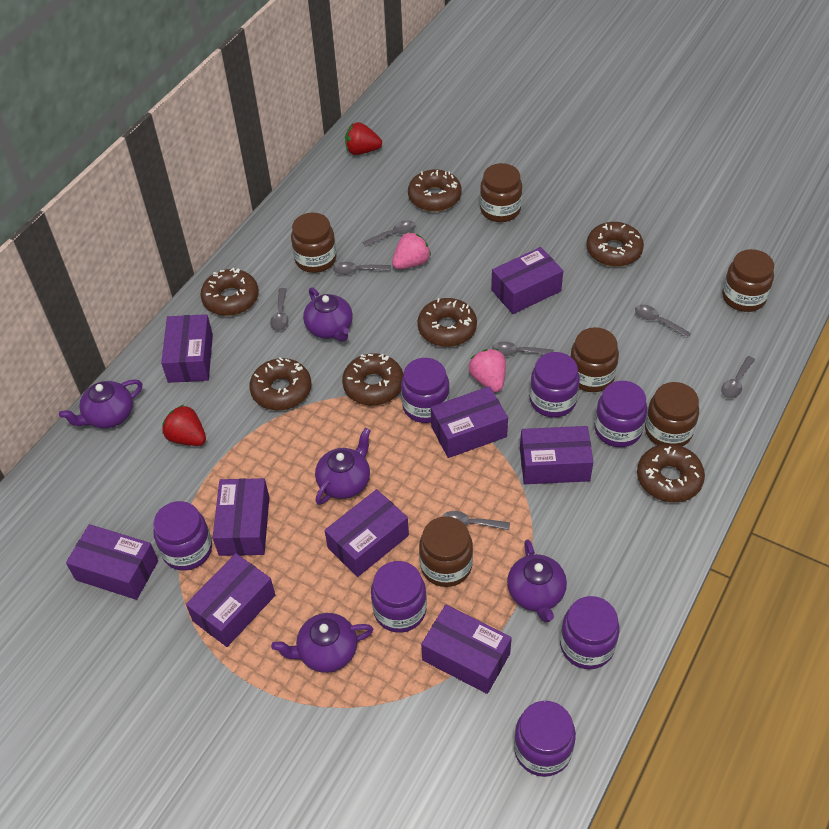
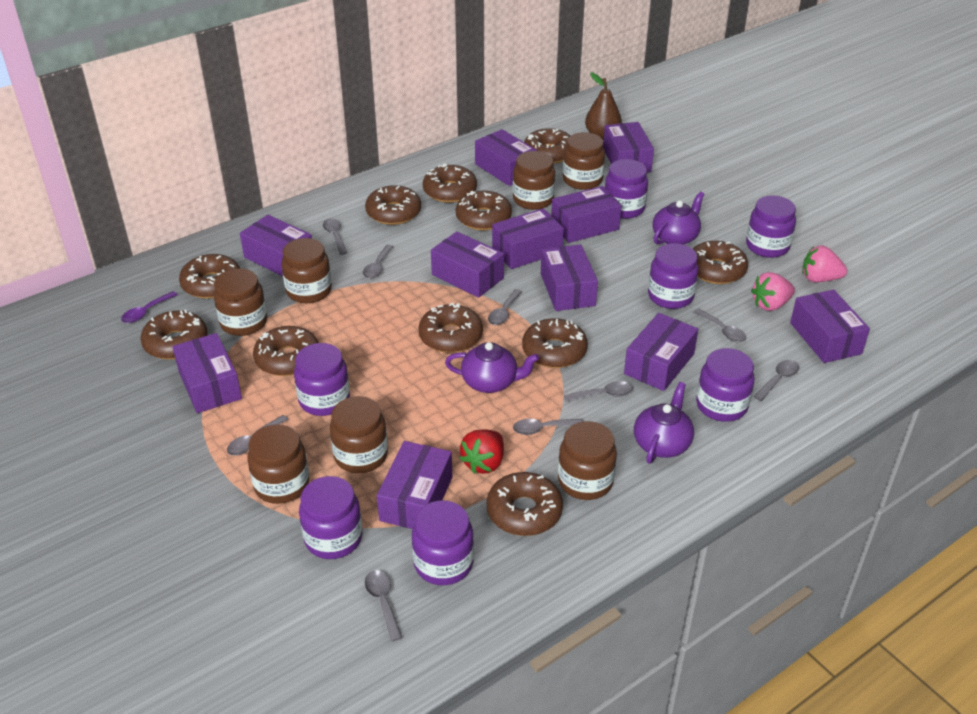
brown donut: [200,268,259,316] [249,357,311,411] [342,353,403,406] [408,169,462,212] [417,298,477,347] [586,222,644,267] [637,444,705,502] = 7 -> [140,309,208,360] [179,254,240,299] [253,326,319,376] [365,185,421,225] [418,303,483,353] [423,164,477,203] [456,191,512,231] [487,472,563,536] [522,318,588,368] [524,128,570,164] [693,241,748,284] = 11
brown jar: [291,213,336,273] [419,516,473,587] [480,163,522,222] [570,327,619,392] [645,382,699,446] [722,249,774,312] = 6 -> [214,268,267,336] [247,424,310,504] [282,238,332,303] [330,396,388,473] [513,151,555,210] [558,421,617,500] [563,132,605,190] = 7
brown pear: none = 0 -> [585,72,622,140] = 1
grey spoon: [270,288,288,331] [333,262,391,275] [363,220,415,247] [441,511,510,530] [492,342,554,356] [635,305,691,338] [721,356,755,399] = 7 -> [227,415,289,456] [323,218,347,255] [363,245,393,279] [365,570,402,641] [488,289,522,325] [513,419,583,435] [564,381,633,402] [694,308,746,342] [754,360,799,401] = 9
purple box: [66,524,158,600] [161,314,213,383] [186,553,275,647] [213,478,269,556] [324,489,409,577] [421,605,512,694] [431,386,508,458] [491,247,563,314] [520,426,593,484] = 9 -> [172,333,242,413] [240,215,312,276] [377,441,452,529] [431,231,504,298] [475,129,537,186] [492,208,564,269] [541,244,598,311] [551,186,621,243] [603,122,654,173] [624,313,698,391] [790,289,870,363] = 11
purple spoon: none = 0 -> [121,291,178,323] = 1
purple teapot: [59,379,142,429] [271,613,374,673] [303,287,353,342] [315,428,371,505] [507,540,567,622] = 5 -> [445,342,539,393] [634,382,694,464] [653,192,705,245] = 3
red strawberry: [162,405,206,446] [345,122,382,155] = 2 -> [459,429,504,474] = 1

